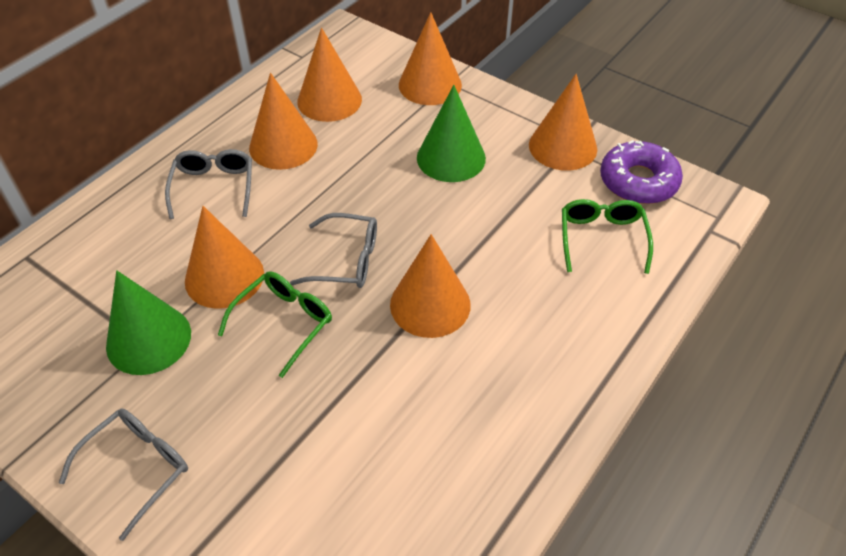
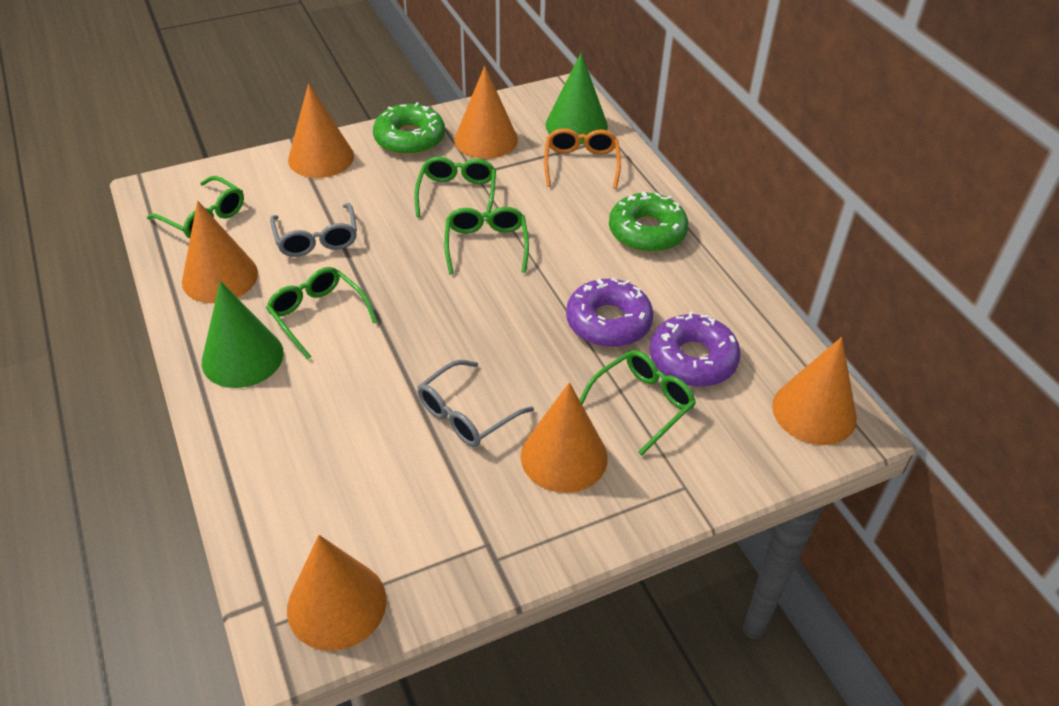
green donut: none = 0 -> [373,102,445,155] [609,191,688,252] = 2
green glasses: [218,271,332,378] [562,199,653,274] = 2 -> [147,176,244,239] [266,267,377,359] [414,157,496,222] [444,207,529,275] [580,350,696,456] = 5
grey glasses: [59,409,188,541] [165,149,252,219] [290,213,377,288] = 3 -> [270,203,357,257] [417,360,534,447] = 2
orange glasses: none = 0 -> [544,128,621,189] = 1
purple donut: [600,140,683,204] = 1 -> [566,278,654,347] [649,311,741,387] = 2

